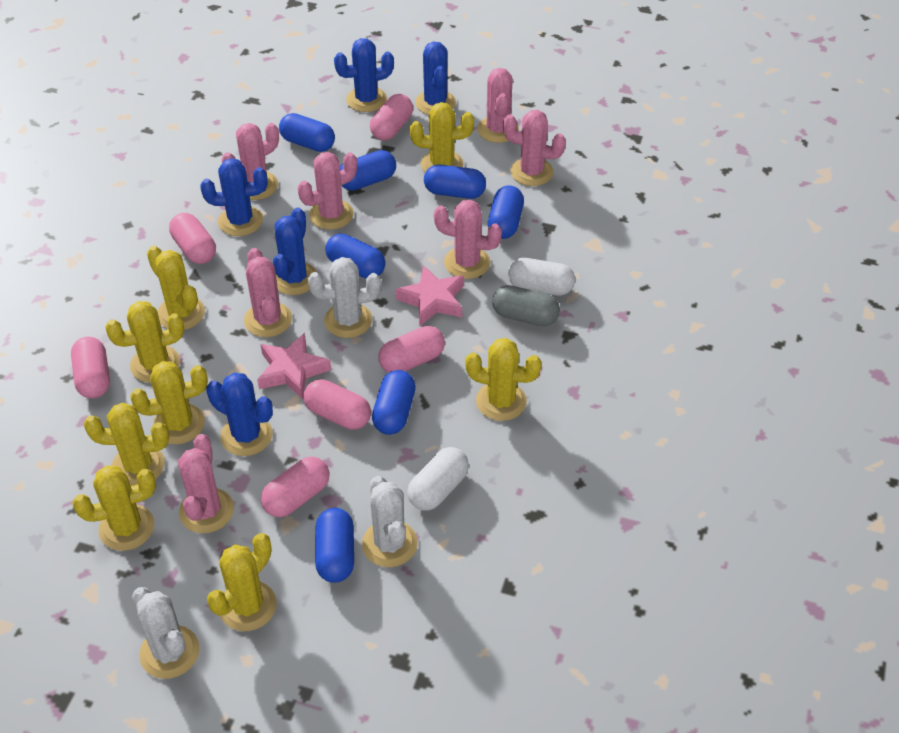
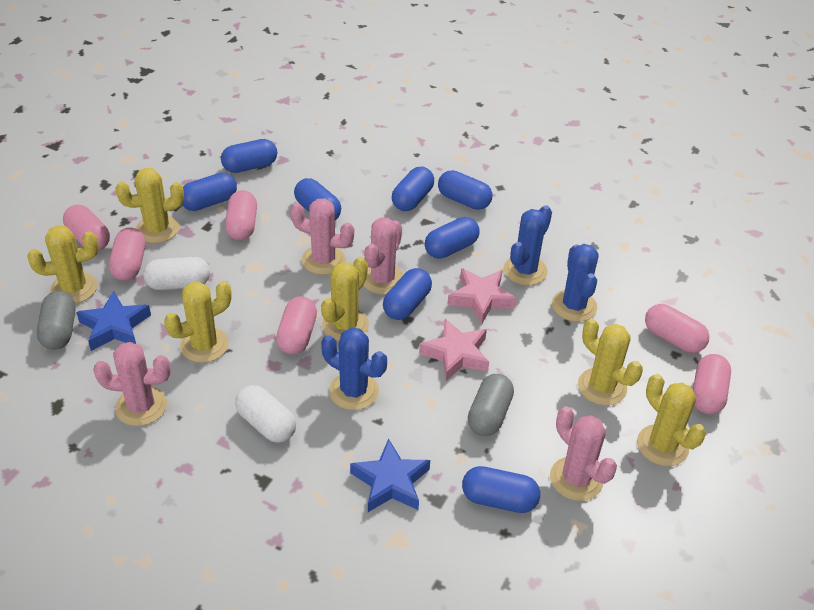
blue cactus: [200,158,267,236] [206,373,273,456] [273,207,317,295] [334,38,394,112] [415,41,456,115] = 5 -> [321,328,387,410] [504,205,552,285] [552,244,599,322] = 3
blue capsule: [279,113,335,152] [315,508,354,583] [325,234,385,278] [340,150,396,191] [372,370,416,435] [424,165,486,199] [488,186,524,239] = 7 -> [182,173,237,211] [221,139,277,173] [294,178,341,220] [383,268,432,320] [392,167,434,211] [425,217,480,259] [438,170,492,210] [462,466,540,513] = 8
blue star: none = 0 -> [76,291,151,351] [350,438,430,512] = 2
grey capsule: [492,285,560,326] = 1 -> [37,291,76,350] [468,374,514,436] = 2
pink cactus: [178,434,234,533] [222,123,279,200] [244,248,292,337] [298,152,357,230] [434,200,502,279] [477,68,519,143] [503,110,566,186] = 7 -> [93,342,171,426] [290,198,354,275] [363,217,404,295] [550,406,617,501] = 4
white cactus: [132,587,200,679] [308,257,381,338] [362,476,418,567] = 3 -> none = 0
yellow cactus: [73,466,156,551] [84,403,169,486] [105,301,184,383] [130,361,208,444] [147,246,205,330] [207,533,277,631] [410,102,474,173] [465,338,542,421] = 8 -> [28,225,99,304] [116,168,184,243] [164,281,232,363] [321,257,369,341] [578,319,643,406] [637,374,706,466] = 6

